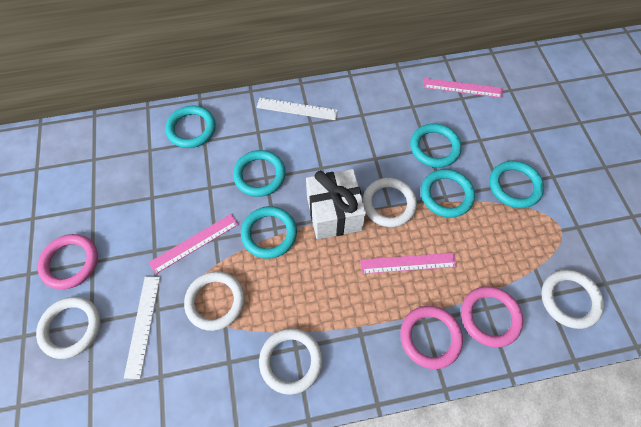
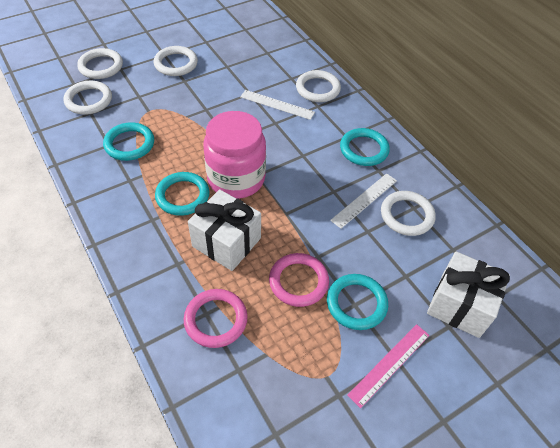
pink jar: none = 0 -> [203,111,266,199] = 1
pink ring: [37,234,98,289] [400,306,463,369] [461,286,523,347] = 3 -> [184,289,248,348] [269,253,329,307] = 2
pink ruler: [149,214,238,274] [360,253,457,274] [423,78,503,98] = 3 -> [347,324,430,408] = 1
turquoise ring: [165,106,216,148] [233,150,286,197] [241,206,297,259] [410,123,462,168] [421,169,475,218] [489,161,544,208] = 6 -> [103,122,154,161] [155,172,210,216] [327,274,388,330] [340,128,390,166] = 4
white gift: [306,169,366,239] = 1 -> [188,189,261,271] [427,251,510,338] = 2

